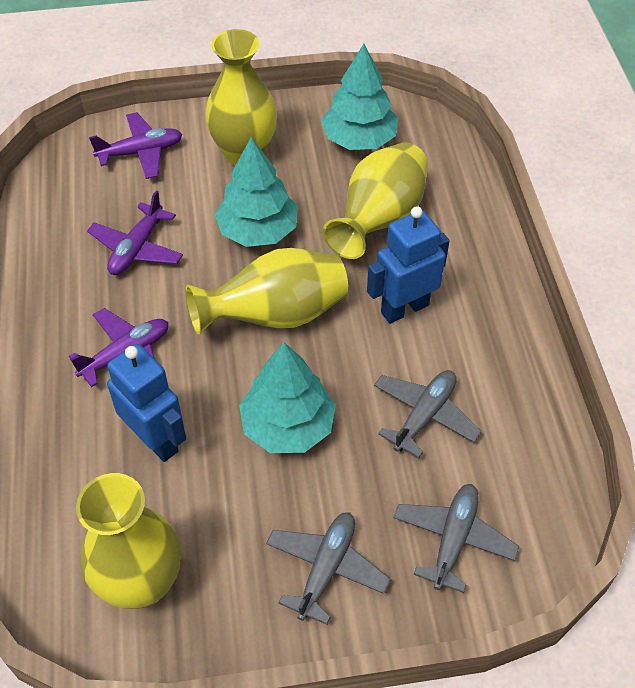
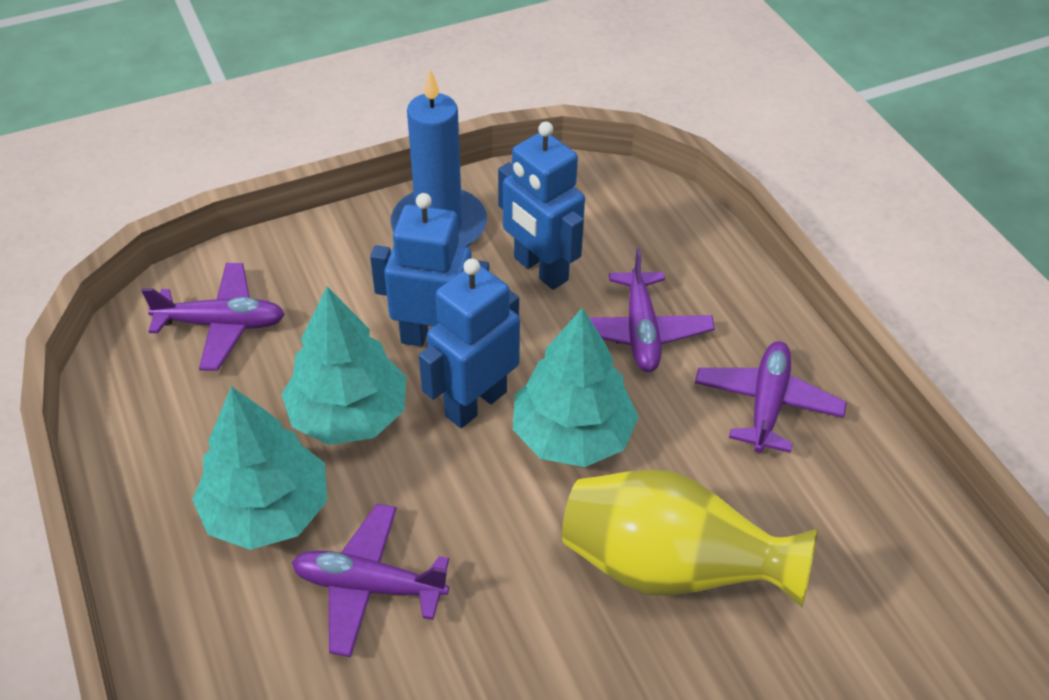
blue candle: none = 0 -> [391,69,487,247] = 1
blue robot: [107,344,186,462] [367,206,449,324] = 2 -> [370,193,489,347] [419,258,520,428] [498,121,585,290] = 3
grey plane: [266,512,391,625] [374,370,482,458] [393,484,520,593] = 3 -> none = 0
purple plane: [69,308,168,387] [87,190,183,275] [89,112,183,179] = 3 -> [141,263,285,371] [292,504,449,657] [571,248,715,372] [695,341,847,453] = 4
yellow vase: [76,473,181,609] [185,248,348,335] [205,29,277,166] [323,142,428,259] = 4 -> [562,469,818,608] = 1

